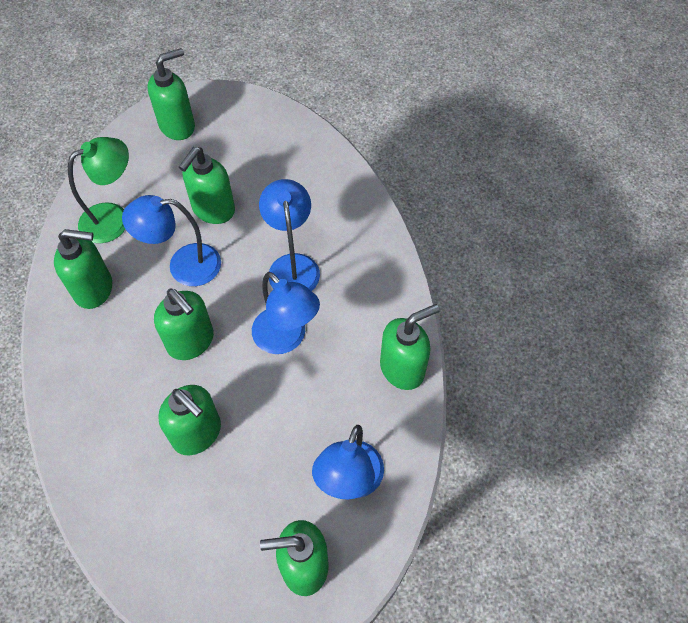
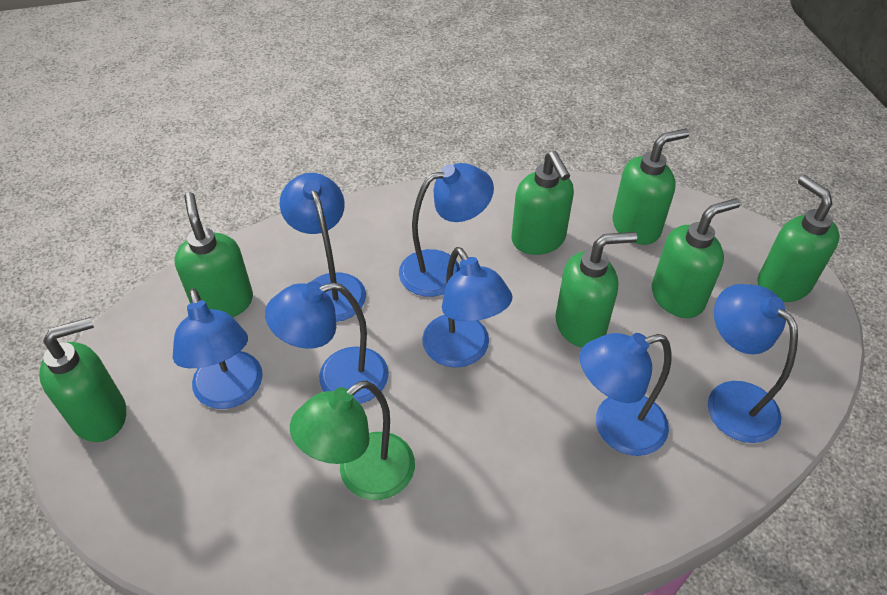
blue lamp: [122,195,221,286] [252,272,320,354] [259,179,320,291] [312,425,384,499] = 4 -> [173,288,263,409] [265,281,389,404] [280,173,366,322] [399,163,494,297] [422,247,512,368] [580,333,672,456] [708,284,798,443] = 7

